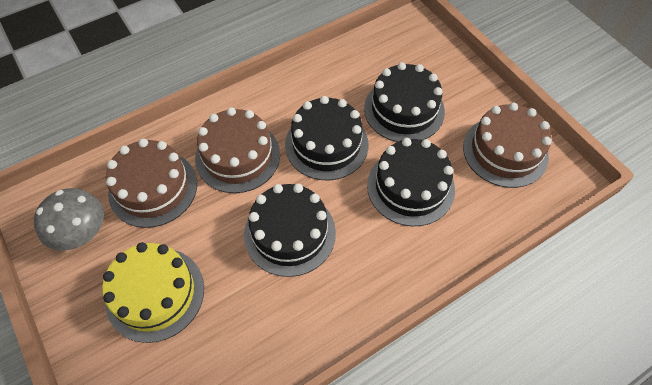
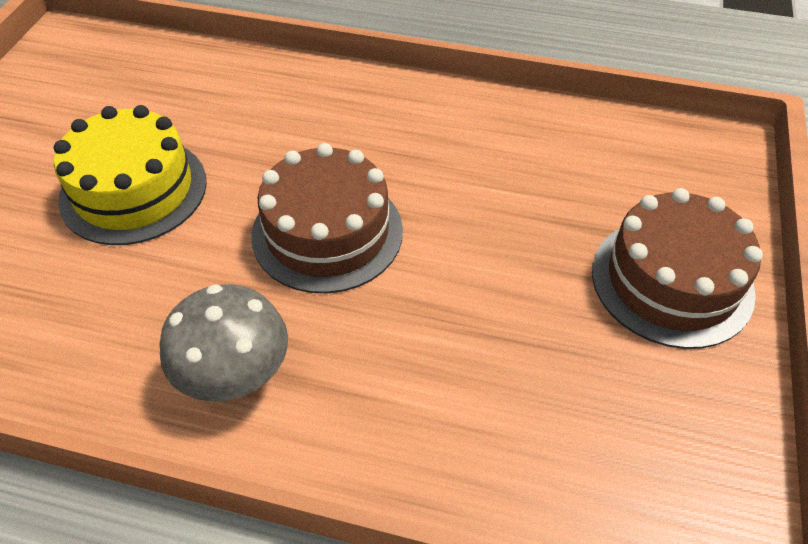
black cake: [244,184,336,277] [285,96,369,180] [364,62,445,142] [367,138,455,226] = 4 -> none = 0
brown cake: [106,139,197,228] [195,107,280,193] [463,102,552,188] = 3 -> [251,143,403,294] [592,188,763,349] = 2

